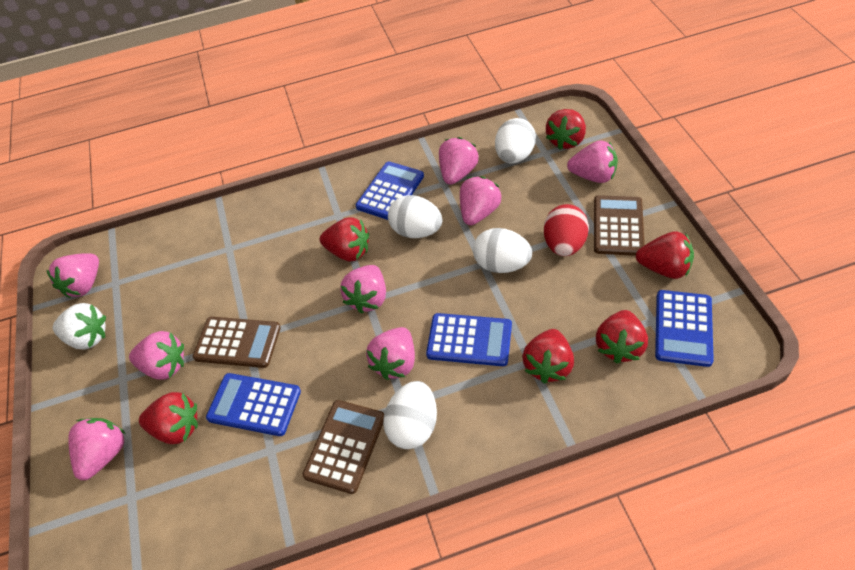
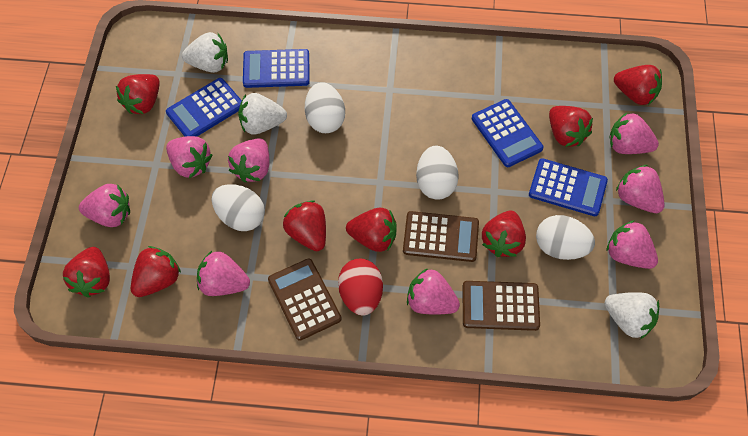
red strawberry: [139,392,198,444] [320,217,369,261] [522,329,574,384] [546,109,586,150] [596,310,648,364] [636,231,694,279] = 6 -> [63,247,110,297] [116,74,160,114] [131,246,181,297] [283,200,326,251] [346,208,397,252] [482,211,526,257] [549,106,593,147] [614,65,662,105] = 8
white strawberry: [53,303,106,350] = 1 -> [182,32,228,73] [238,93,287,135] [605,292,659,339] = 3

